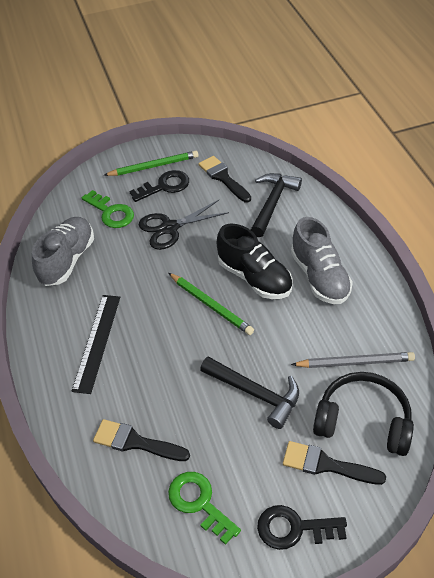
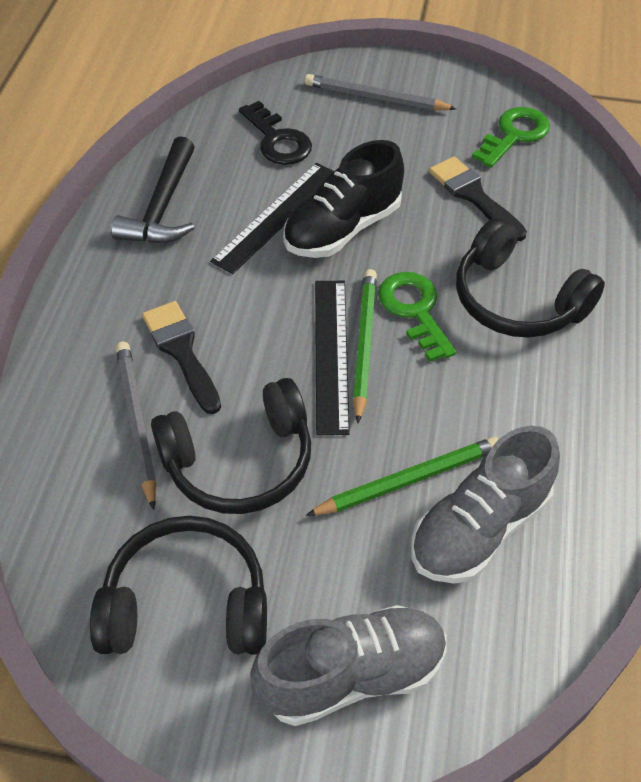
black brush: [93,419,190,461] [199,156,251,203] [283,441,386,485] = 3 -> [142,301,221,414] [429,156,527,241] = 2
black hammer: [200,356,299,429] [251,173,302,237] = 2 -> [111,136,195,243] = 1
black headphones: [313,372,414,456] = 1 -> [90,516,267,654] [151,378,311,514] [456,218,605,338] = 3
black key: [129,170,189,202] [257,505,347,550] = 2 -> [239,101,312,165] = 1
black ruler: [72,295,120,394] = 1 -> [210,163,334,274] [315,281,350,435] = 2
black scissors: [139,200,229,250] = 1 -> none = 0
grey pencil: [291,352,415,368] = 1 -> [116,342,156,510] [305,74,457,110] = 2

